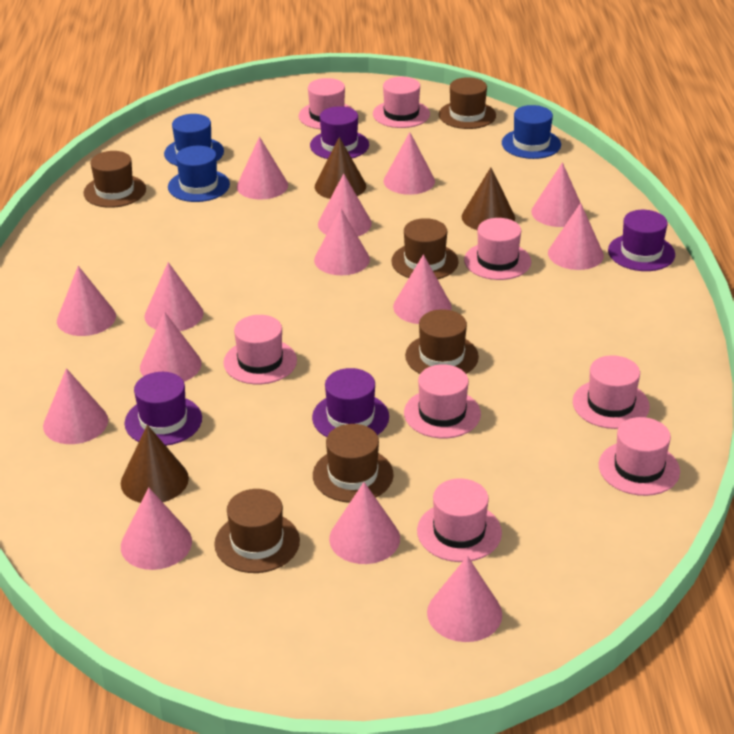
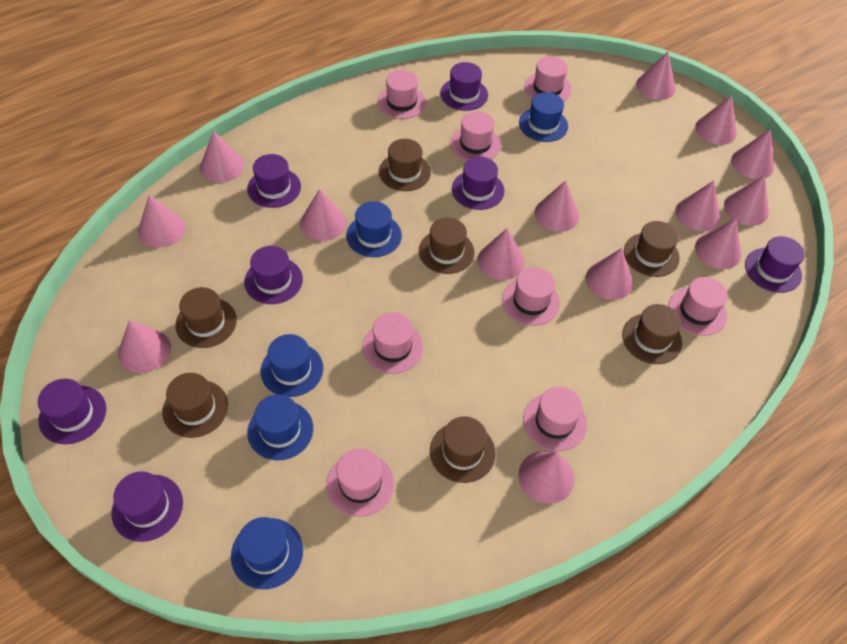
blue hat: [164,114,224,166] [168,145,230,202] [502,105,561,159] = 3 -> [231,517,303,589] [247,394,313,460] [261,334,323,397] [346,201,402,257] [519,92,568,142] = 5
brown cone: [121,425,189,503] [315,137,366,199] [462,167,515,230] = 3 -> none = 0
brown hat: [83,151,146,208] [214,489,300,573] [313,424,394,503] [391,218,459,279] [405,309,479,374] [439,77,496,129] = 6 -> [162,373,228,438] [175,287,237,348] [379,139,431,191] [419,217,475,274] [430,416,496,483] [622,304,682,364] [624,221,680,277] = 7
purple hat: [124,372,202,446] [310,106,369,159] [312,368,389,437] [608,210,675,271] = 4 -> [38,379,106,444] [111,471,183,542] [244,246,303,304] [247,154,301,208] [440,62,488,111] [452,157,504,210] [745,236,805,293] = 7

